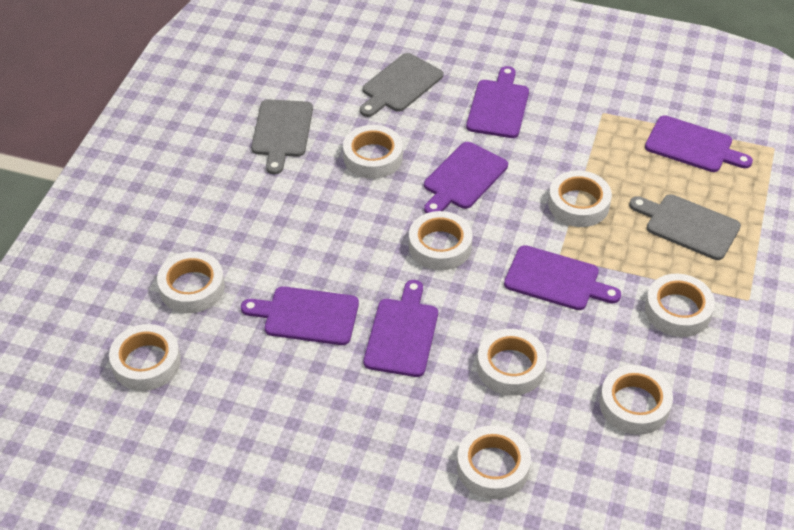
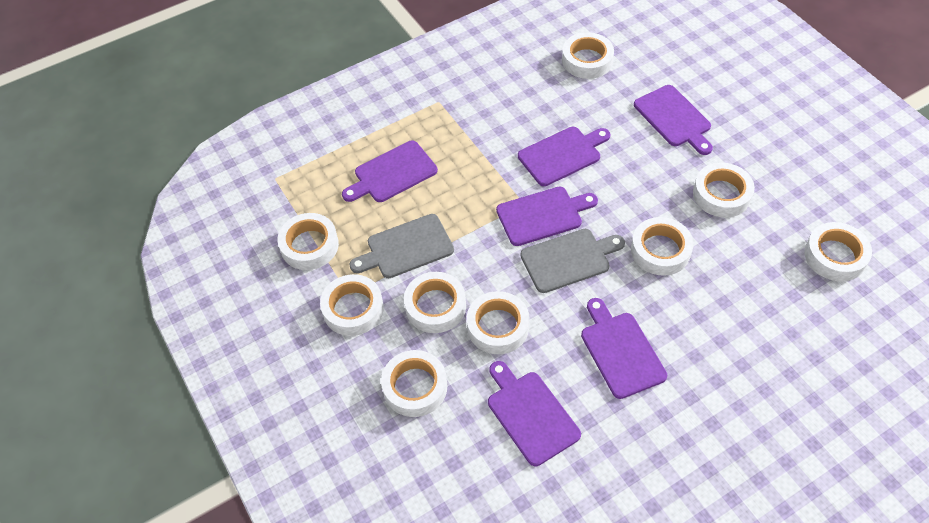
grey cutting board: [251,99,313,174] [360,53,443,117] [629,194,741,260] = 3 -> [349,214,454,278] [520,229,625,293] = 2

